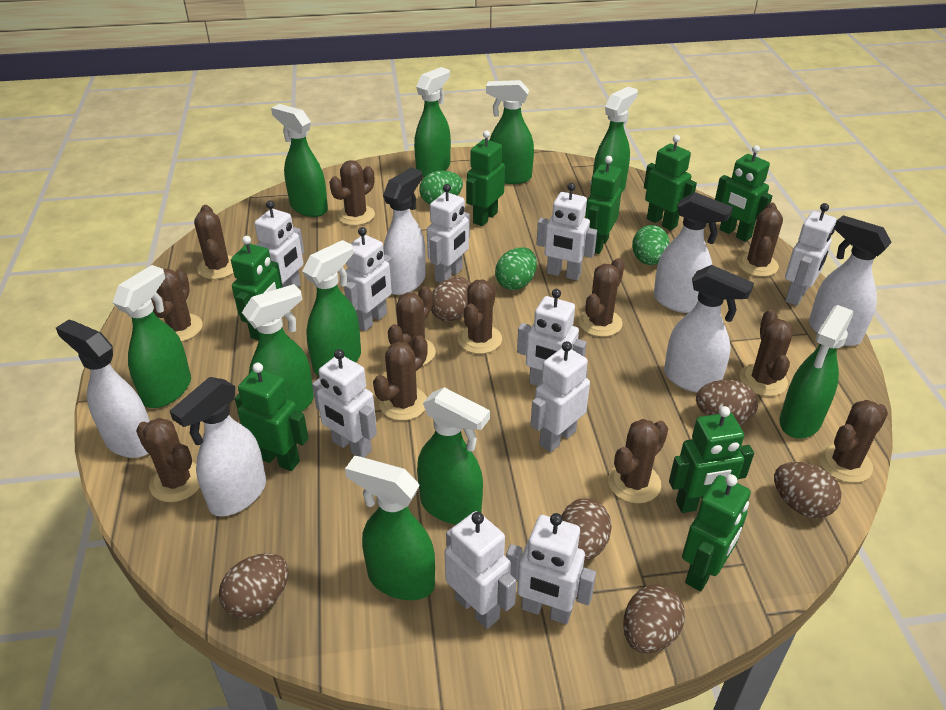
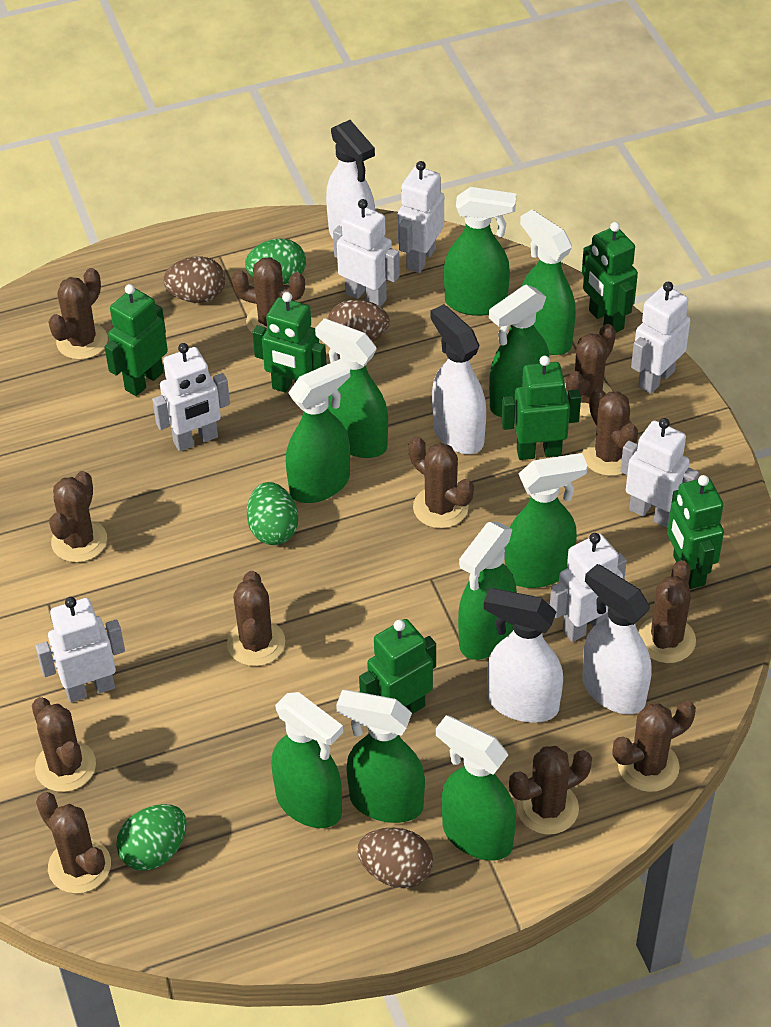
brown egg: [219,553,289,619] [431,277,470,322] [561,498,612,561] [623,584,685,653] [696,380,758,425] [774,462,841,518] = 6 -> [163,256,225,303] [327,299,390,342] [357,828,433,888] = 3
green robot: [231,236,282,340] [235,363,309,471] [466,131,505,226] [585,156,622,254] [644,135,697,230] [669,406,754,513] [682,474,751,591] [715,145,772,242] = 8 -> [105,284,168,396] [252,292,327,393] [359,619,436,714] [501,356,581,460] [582,222,638,333] [667,475,724,589] = 6
white robot: [254,200,304,288] [312,349,377,457] [344,227,394,331] [427,184,470,283] [444,511,516,629] [506,513,596,624] [517,289,587,386] [531,341,590,452] [536,183,597,280] [785,203,836,306] = 10 -> [35,597,125,703] [152,343,230,451] [333,199,400,307] [398,161,444,273] [550,533,627,642] [620,418,699,528] [631,282,690,394] = 7
white spray bottle: [56,319,150,458] [170,377,266,516] [383,167,426,295] [653,192,733,313] [664,265,754,393] [809,215,892,346] = 6 -> [326,120,375,239] [430,304,486,454] [484,588,563,723] [582,564,652,714] = 4

